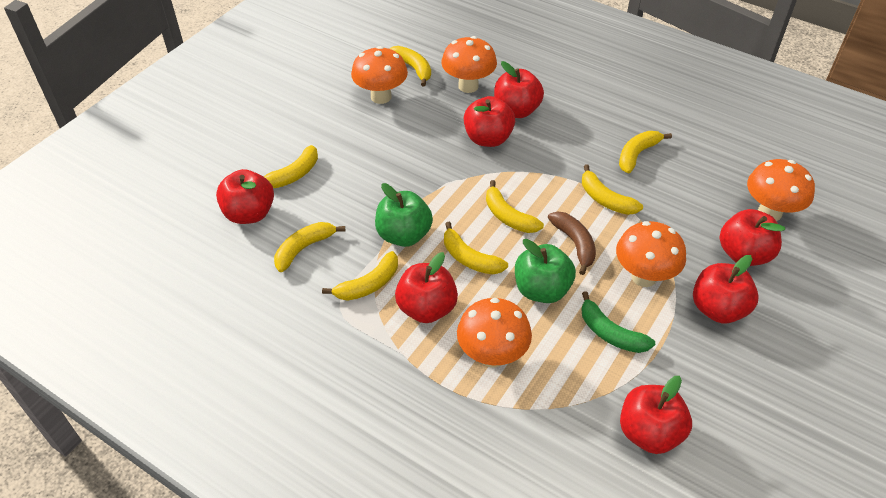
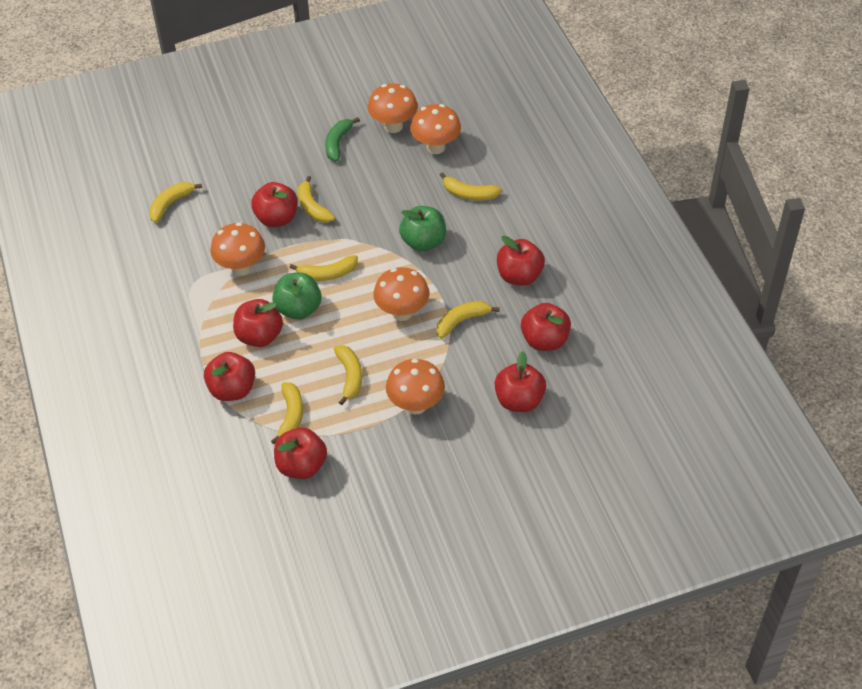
brown banana: [548,211,596,275] = 1 -> none = 0
yellow banana: [264,145,318,188] [274,222,345,272] [322,251,398,301] [389,46,431,87] [444,221,508,274] [486,180,544,233] [582,164,643,215] [619,131,672,173] = 8 -> [149,182,202,223] [271,382,303,444] [290,255,358,281] [298,176,335,223] [334,345,362,405] [437,301,500,339] [440,172,502,201] = 7

